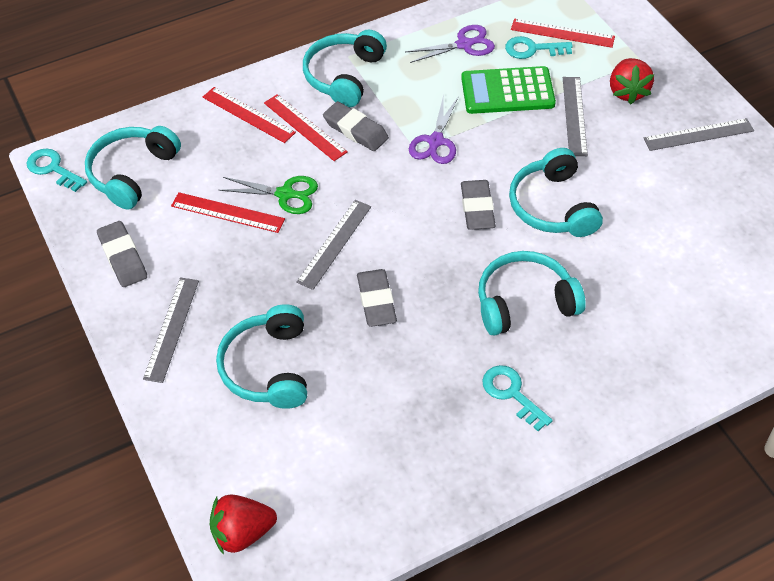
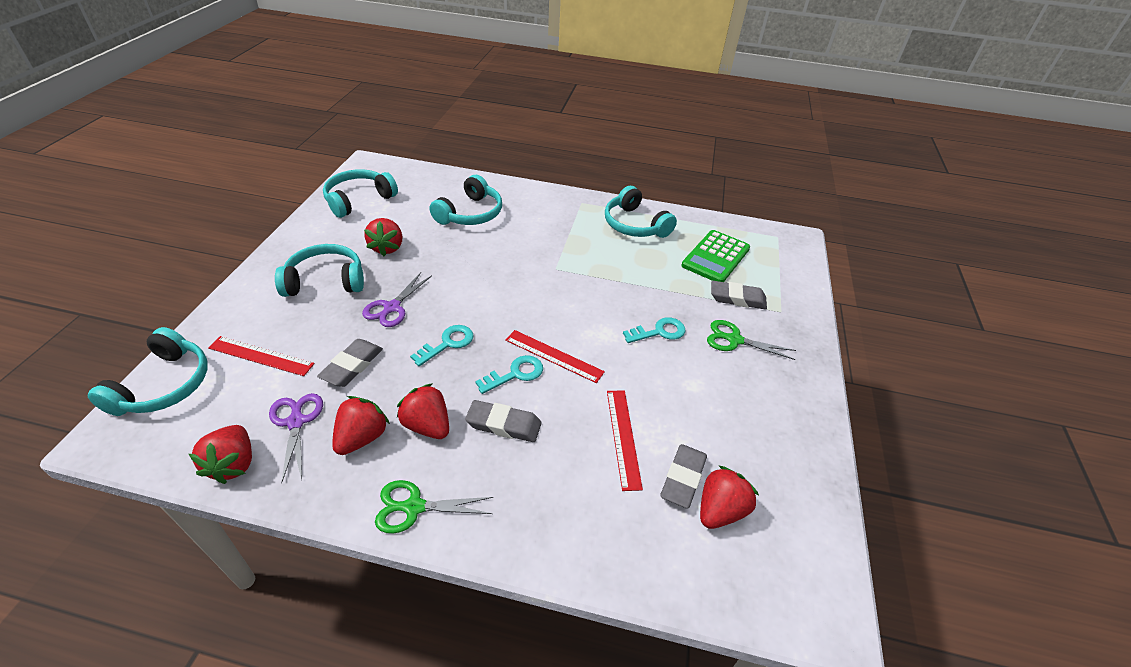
green scissors: [219,176,318,214] = 1 -> [375,480,493,534] [707,320,796,360] = 2
grey ruler: [143,277,199,383] [296,200,371,290] [563,77,588,156] [643,118,754,151] = 4 -> none = 0
red ruler: [171,192,285,233] [203,87,296,143] [264,94,348,161] [511,18,615,48] = 4 -> [208,336,315,376] [505,330,605,383] [607,390,643,491] = 3
red strawberry: [210,494,277,555] [610,58,654,104] = 2 -> [189,425,252,484] [332,396,390,455] [364,218,402,256] [397,383,449,439] [700,465,759,529] = 5

